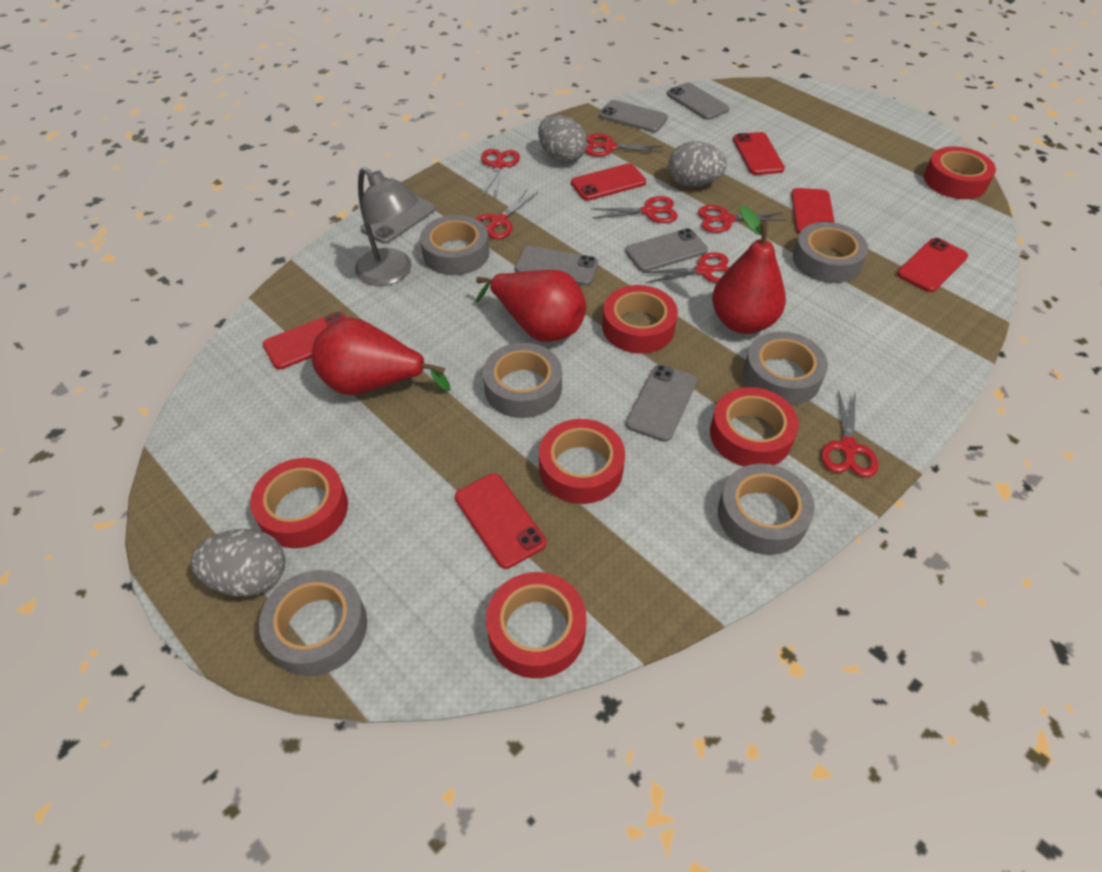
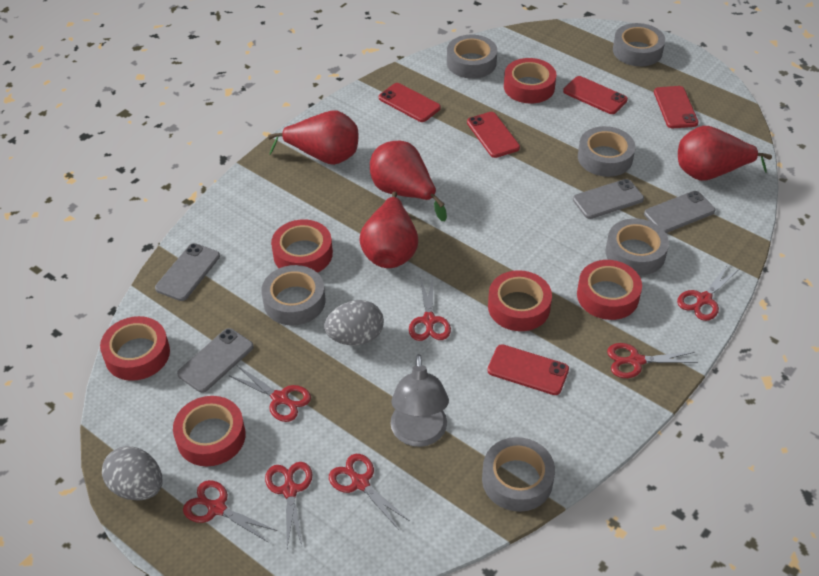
grey egg: [190,529,285,597] [538,115,587,163] [668,141,727,187] = 3 -> [102,446,163,501] [324,300,384,345] = 2
grey phone: [360,194,436,244] [515,246,598,286] [599,100,668,132] [625,228,708,272] [626,364,697,442] [667,83,729,120] = 6 -> [155,243,220,301] [177,328,254,393] [573,179,644,219] [644,191,715,233] = 4
red pear: [312,318,450,395] [476,270,586,342] [712,206,786,334] = 3 -> [268,111,358,165] [359,192,418,268] [370,141,447,221] [678,126,772,181] = 4
red phone: [263,312,346,369] [455,473,546,569] [571,163,646,201] [733,132,785,175] [791,188,835,234] [897,238,968,292] = 6 -> [379,83,441,122] [467,112,520,158] [487,344,569,395] [563,76,628,114] [654,86,699,128] = 5

